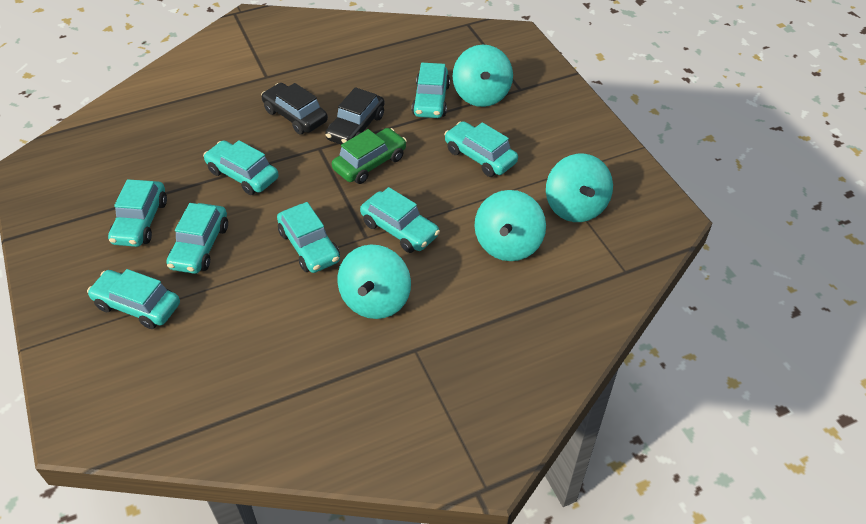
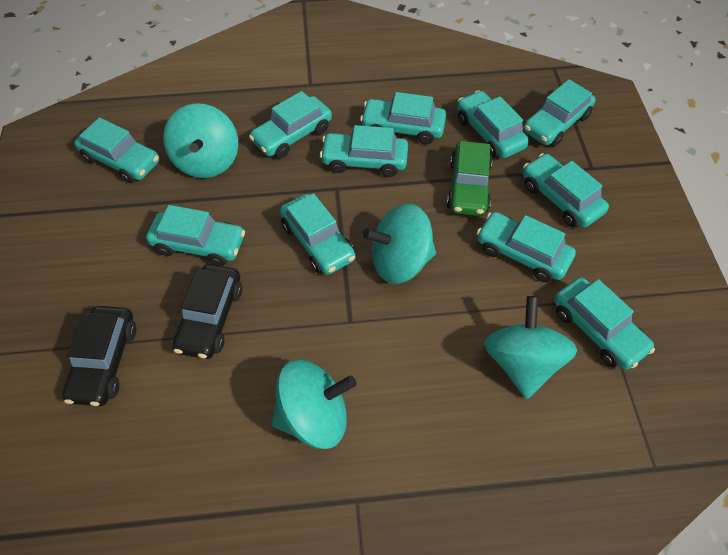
turquoise car: [87,269,180,329] [108,179,167,247] [166,203,228,274] [203,140,279,195] [277,202,340,273] [360,187,440,253] [412,63,450,118] [444,121,518,177] = 8 -> [74,117,159,183] [146,205,245,266] [249,91,332,158] [280,193,355,275] [320,125,408,177] [360,92,446,144] [457,90,529,158] [477,212,576,282] [523,79,595,147] [523,153,609,228] [554,277,655,370] = 11

